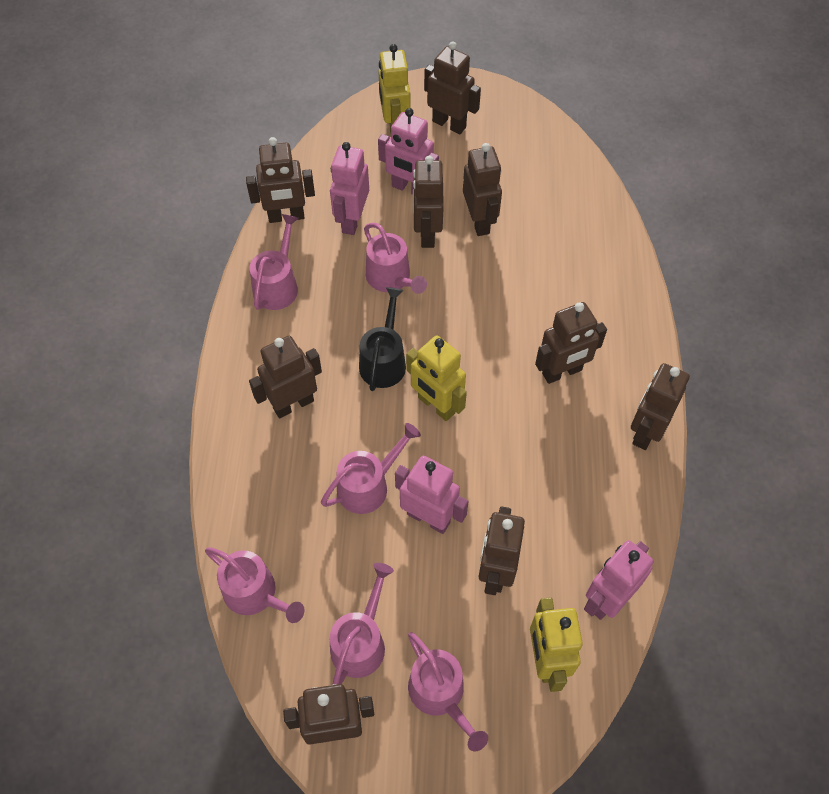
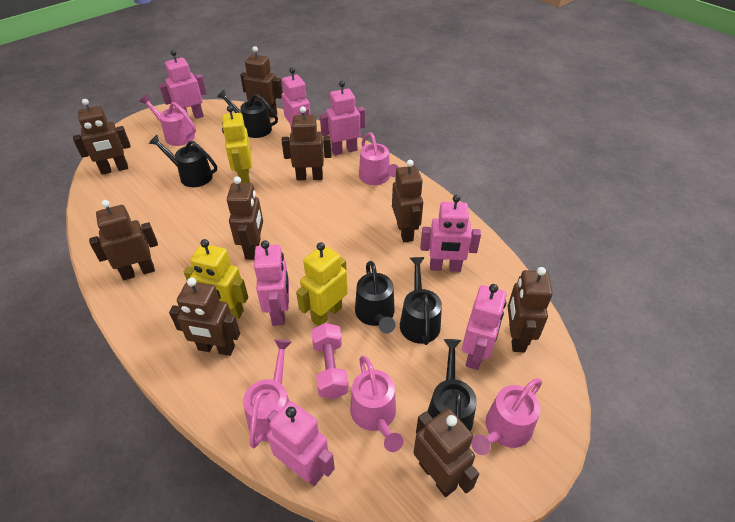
black watering can: [359,287,406,391] = 1 -> [149,135,217,187] [217,89,278,138] [355,261,395,333] [400,257,442,345] [427,339,477,431] = 5
pink dumbbell: none = 0 -> [311,323,349,399] = 1
pink robot: [330,142,369,235] [378,108,439,195] [395,455,469,534] [584,540,653,620] = 4 -> [159,50,206,119] [254,240,289,326] [267,401,335,486] [282,67,311,132] [320,81,365,155] [421,195,481,272] [462,284,507,370] = 7
pink watering can: [205,547,305,623] [249,214,298,310] [321,423,421,514] [330,563,394,685] [364,223,427,294] [408,632,488,751] = 6 -> [139,95,196,146] [243,339,291,448] [350,356,403,452] [359,133,399,185] [471,378,542,455] = 5

